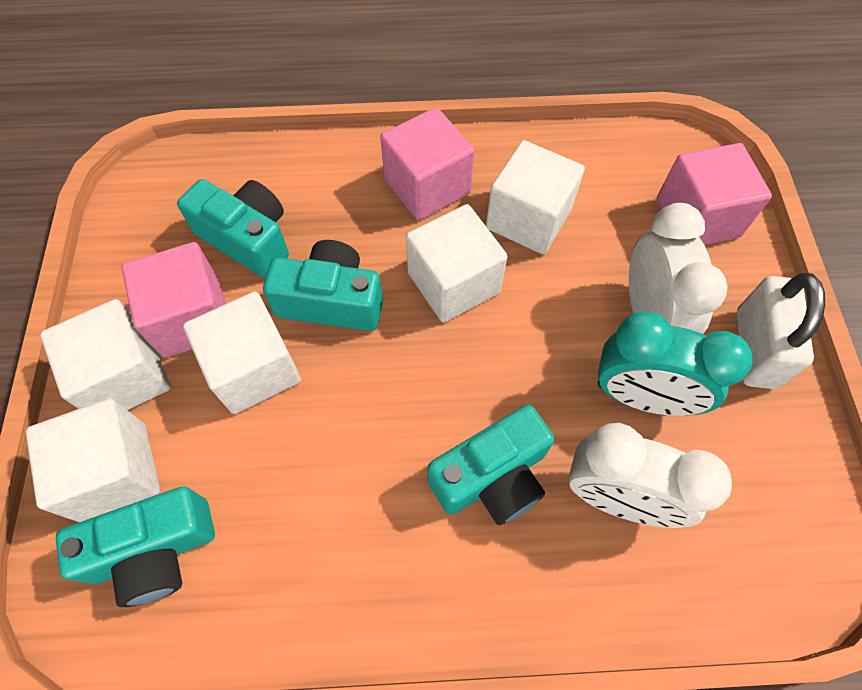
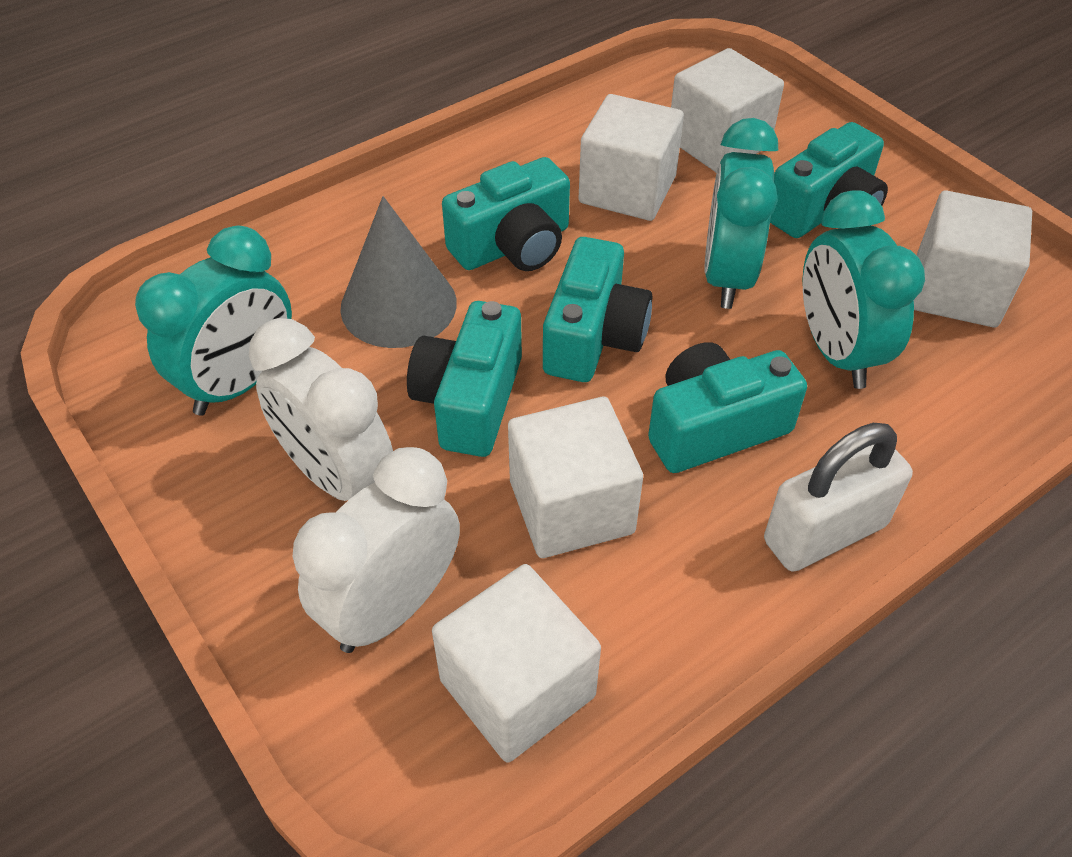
grey cone: none = 0 -> [340,196,457,348] = 1
pink cube: [121,242,226,358] [380,107,474,220] [657,143,772,245] = 3 -> none = 0
turquoise camera: [56,486,215,607] [177,179,289,278] [263,240,383,331] [428,405,554,525] = 4 -> [407,301,522,457] [442,157,570,271] [543,237,652,382] [648,342,807,473] [770,122,888,238] = 5
turquoise clock: [598,311,752,416] = 1 -> [135,225,292,416] [704,118,778,309] [803,191,925,389] = 3

